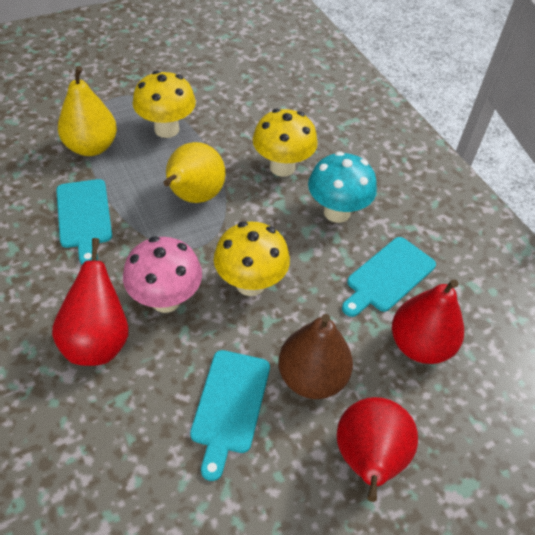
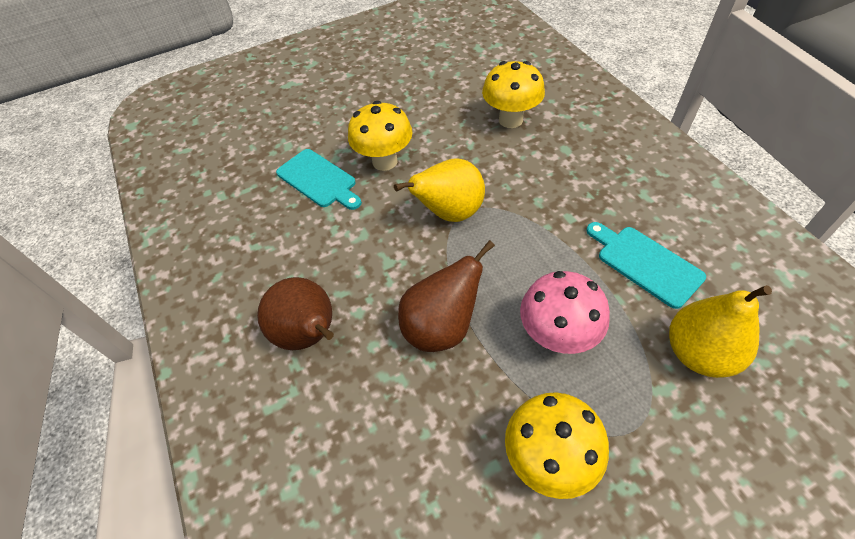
brown pear: [278,314,353,399] = 1 -> [257,277,334,350] [398,240,495,352] = 2
red pear: [52,238,129,366] [337,397,418,502] [392,279,464,364] = 3 -> none = 0
turquoise cutting board: [56,179,112,264] [190,350,270,481] [342,237,436,317] = 3 -> [276,149,362,210] [587,222,706,309] = 2
turquoise mushroom: [308,151,377,223] = 1 -> none = 0

